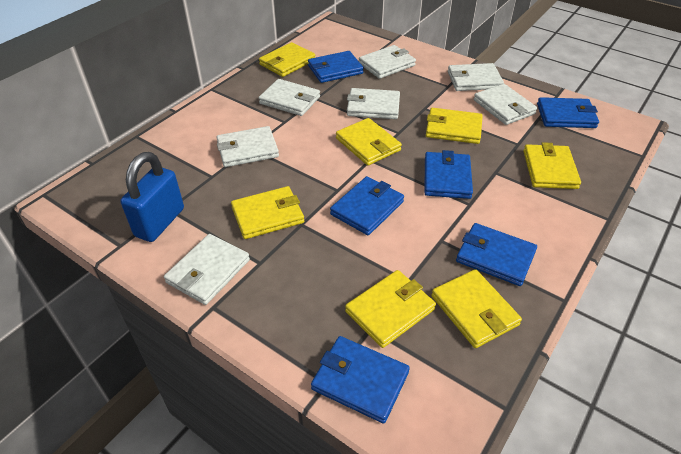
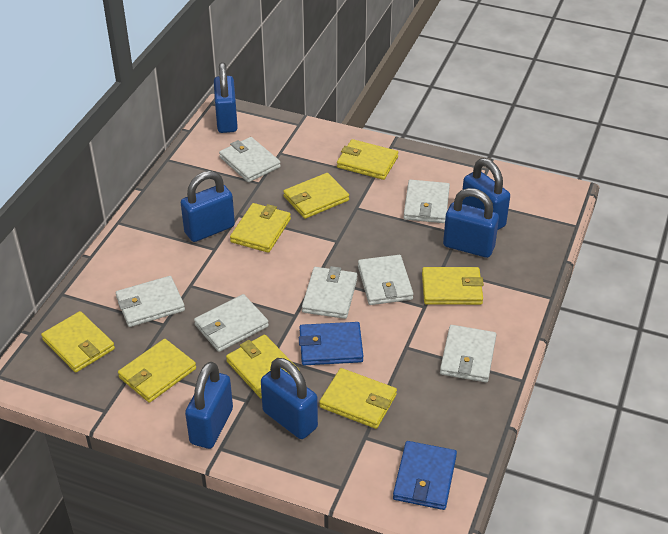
blue padlock: [121,152,184,242] = 1 -> [181,171,235,242] [185,362,233,449] [214,62,238,133] [261,358,318,439] [443,188,499,258] [462,158,510,230] = 6
blue wallet: [308,51,364,83] [311,336,410,424] [330,176,404,235] [425,150,473,199] [456,223,537,286] [537,97,599,128] = 6 -> [299,322,363,365] [393,441,457,510] = 2
yellow wallet: [231,186,304,239] [259,42,316,77] [336,118,402,166] [345,270,436,348] [426,108,483,144] [431,269,522,348] [523,142,581,189] = 7 -> [41,311,115,373] [118,339,196,403] [226,335,300,398] [230,203,291,253] [283,173,349,219] [319,368,397,429] [337,139,398,180] [422,267,484,305] = 8

